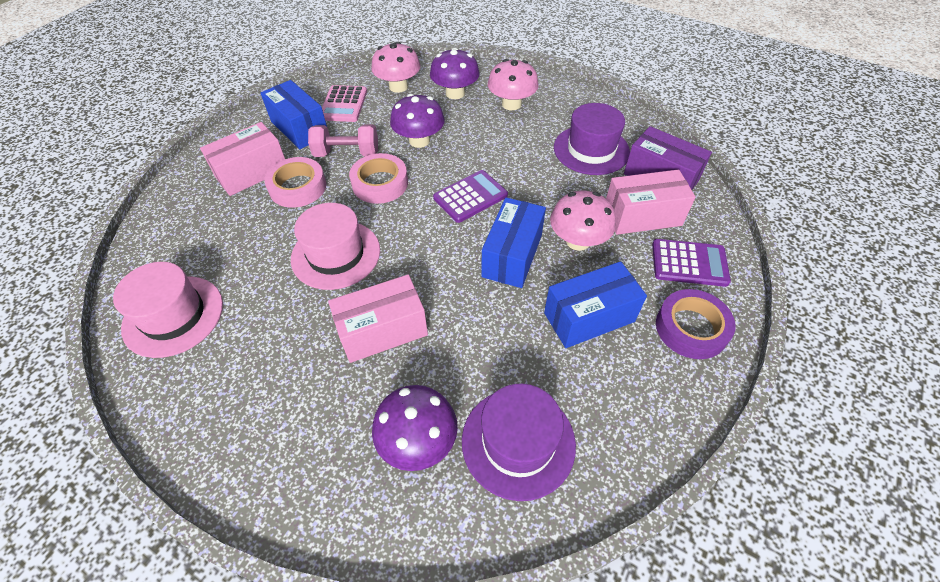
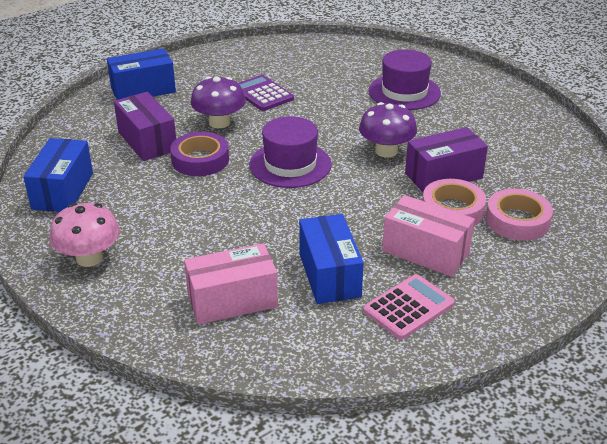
pink box: [200,122,285,196] [328,274,428,363] [606,170,696,235] = 3 -> [184,243,278,325] [382,195,475,277] = 2
pink dumbbell: [308,124,378,157] = 1 -> none = 0
pink hat: [113,262,223,358] [291,203,380,290] = 2 -> none = 0
pink mushroom: [371,42,421,93] [488,59,539,110] [550,191,616,251] = 3 -> [50,203,120,267] = 1
purple box: [624,126,712,190] = 1 -> [114,92,176,161] [405,127,488,192] = 2
purple calculator: [433,170,508,223] [652,239,731,287] = 2 -> [238,75,294,111] = 1
purple mushroom: [372,385,458,471] [390,94,445,148] [430,48,480,99] = 3 -> [190,76,246,128] [359,102,417,157] = 2

